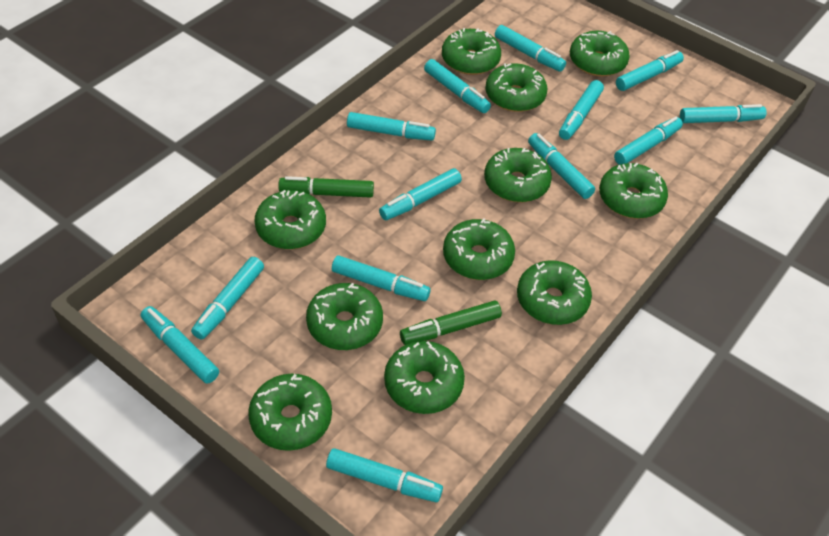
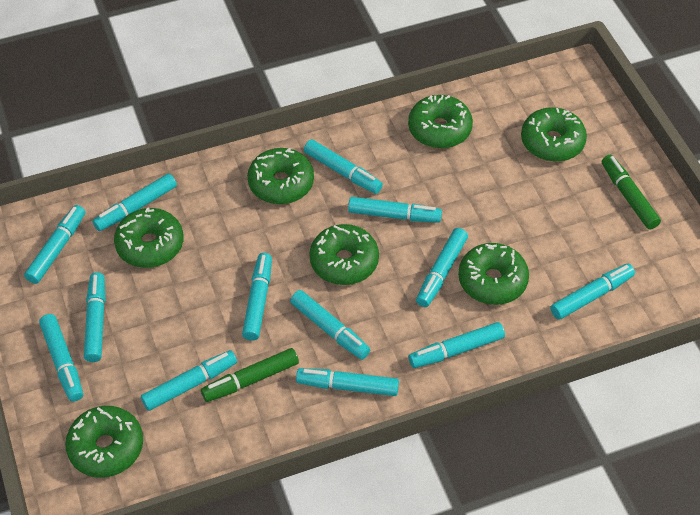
green donut: [248,374,332,451] [254,190,326,249] [306,283,383,350] [384,341,465,414] [442,28,501,75] [443,219,515,280] [484,148,552,202] [485,63,548,112] [517,260,592,325] [570,31,630,77] [599,163,668,219] = 11 -> [65,406,143,478] [114,207,184,268] [247,148,314,204] [309,224,379,285] [408,95,473,149] [458,243,529,305] [521,107,587,162] = 7

